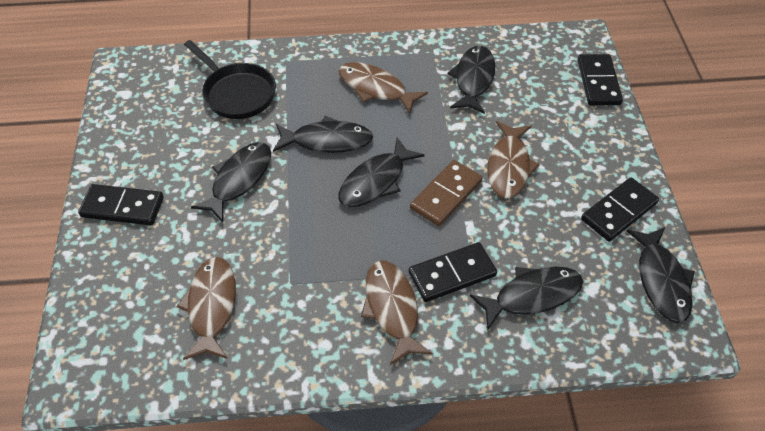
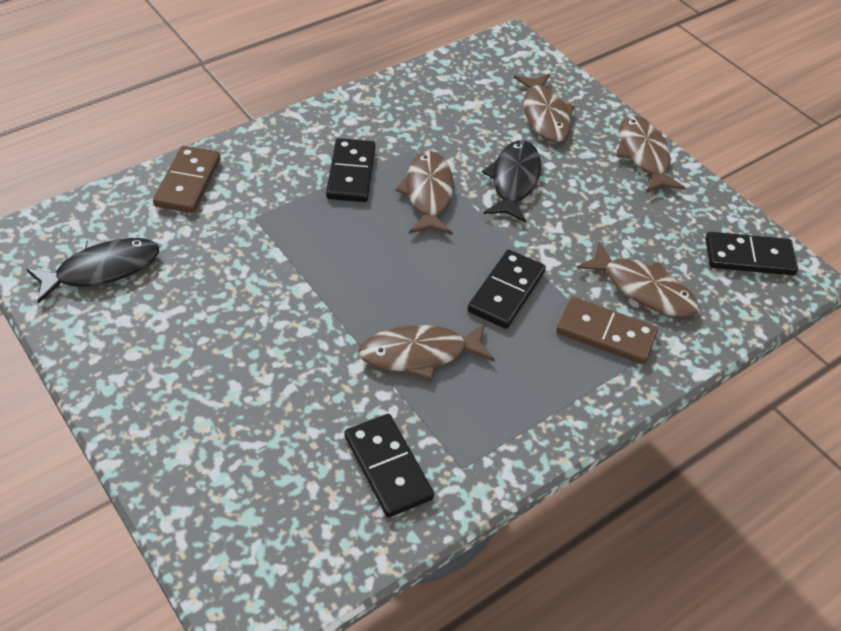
black fish: [191,142,271,222] [273,116,373,153] [338,138,425,207] [447,46,495,114] [470,266,583,329] [626,227,695,323] = 6 -> [27,238,159,304] [482,140,541,223] = 2
black pan: [184,40,276,119] = 1 -> none = 0
brown domino: [410,160,482,226] = 1 -> [153,146,221,213] [556,297,658,364] = 2
brown fish: [176,257,236,360] [339,62,428,114] [361,260,432,365] [487,121,540,199] = 4 -> [359,322,495,380] [396,151,454,235] [514,73,575,142] [577,241,699,317] [616,115,685,193] = 5

